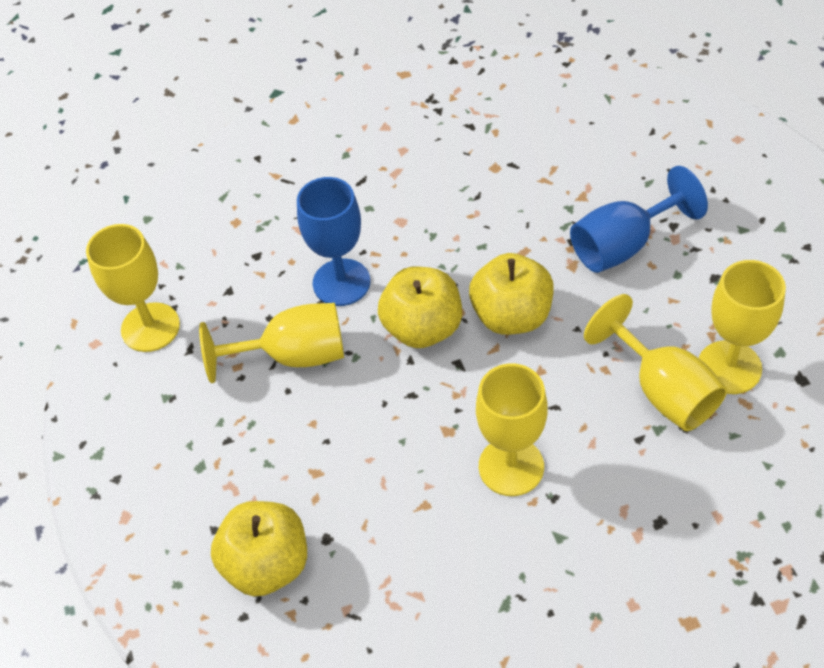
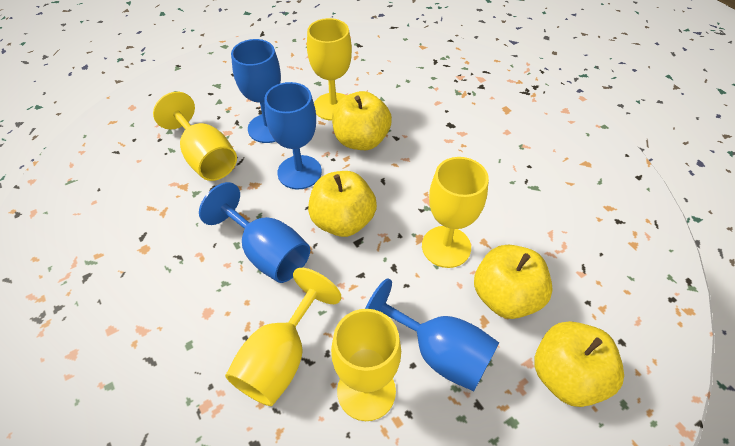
blue goblet: [297,177,370,306] [570,166,708,273] = 2 -> [199,182,310,283] [231,39,281,143] [264,82,322,189] [365,278,499,391] = 4
yellow apple: [211,501,307,597] [378,266,462,348] [469,253,554,335] = 3 -> [308,171,377,237] [332,91,392,150] [474,244,553,319] [535,321,624,407] = 4

